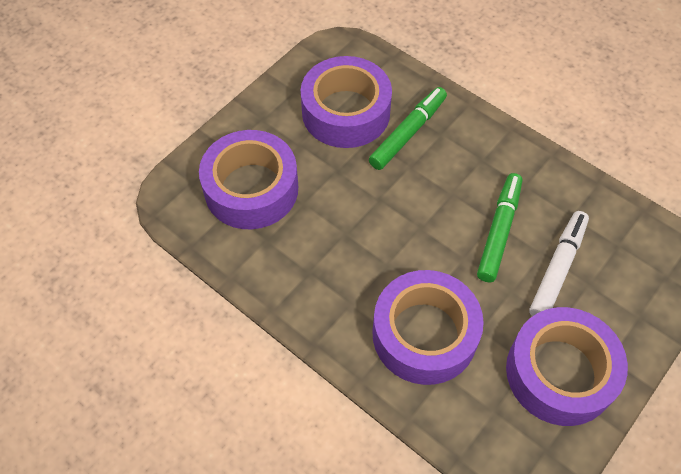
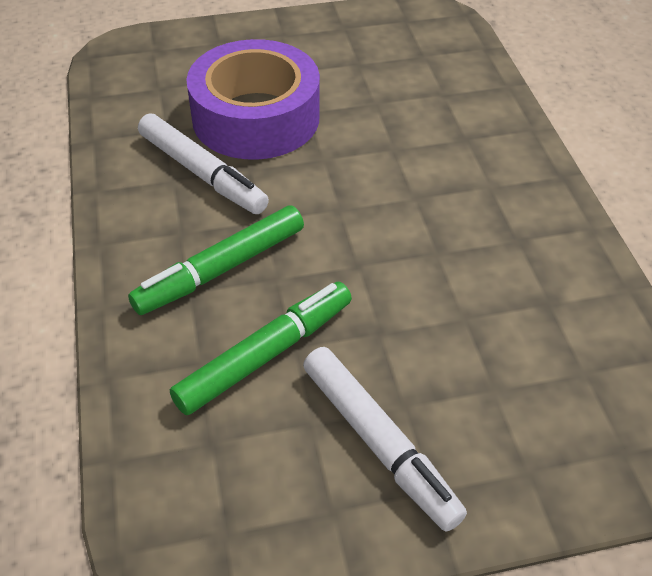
purple tape: [199,130,298,229] [301,56,392,148] [372,270,484,385] [506,307,628,426] = 4 -> [186,39,320,160] = 1
white marker: [529,211,589,316] = 1 -> [138,113,269,214] [303,347,467,532] = 2

